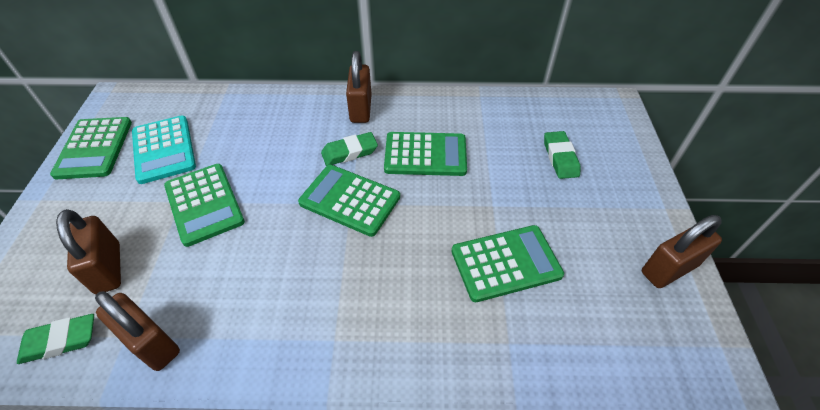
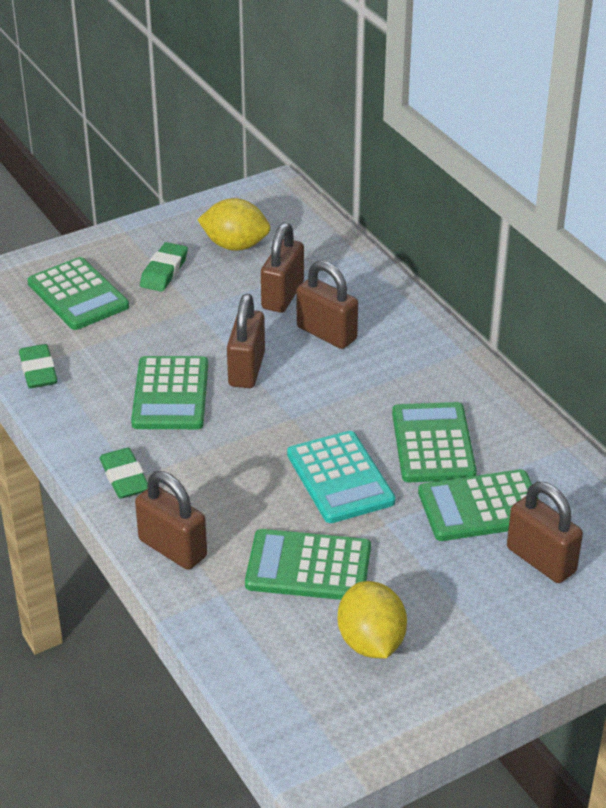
brown padlock: [56,209,121,294] [95,291,180,371] [346,51,372,123] [642,215,722,288] = 4 -> [135,471,207,570] [227,294,265,388] [261,223,304,313] [297,261,358,349] [507,482,583,583] = 5
yellow lemon: none = 0 -> [197,198,270,251] [338,581,407,659] = 2

